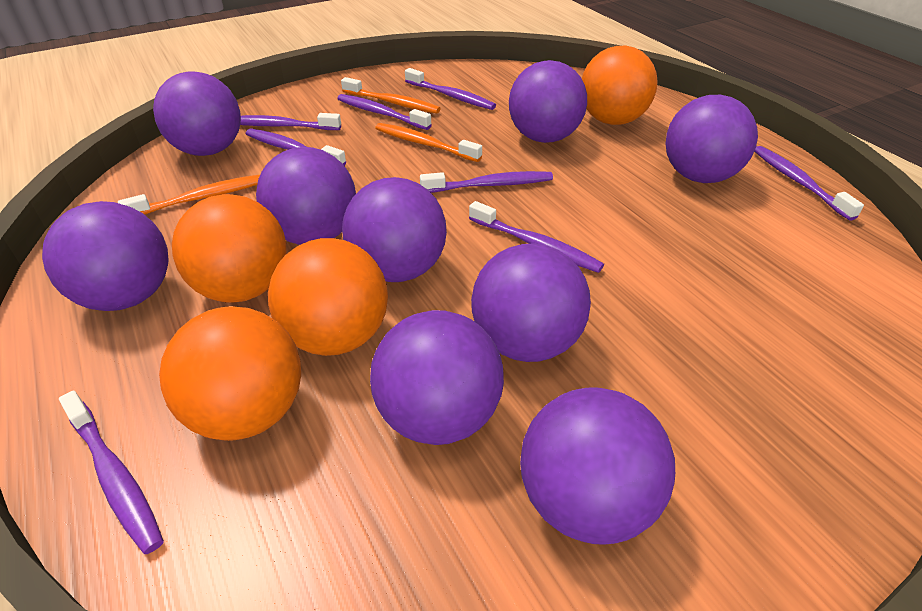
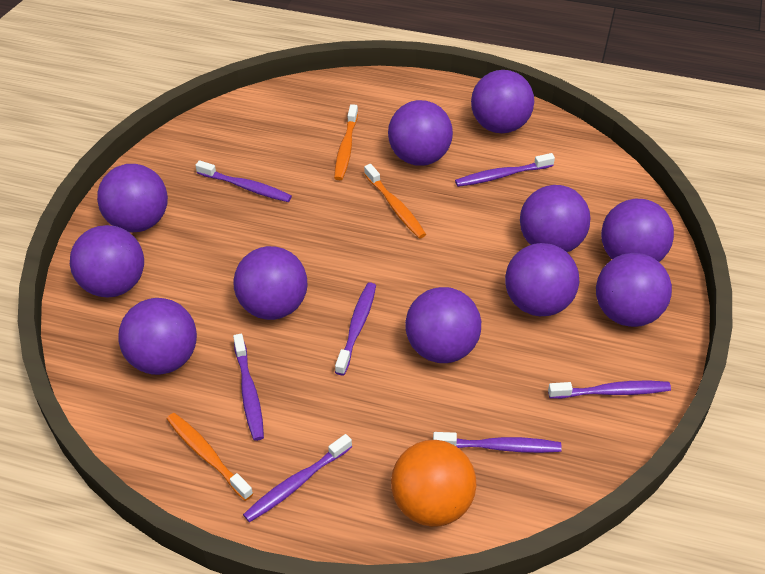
orange ball: [159,306,301,441] [172,194,286,303] [268,238,388,356] [582,46,658,125] = 4 -> [391,440,476,527] = 1
purple ball: [42,201,168,311] [153,71,241,156] [256,147,356,245] [342,177,447,282] [370,310,504,445] [471,243,591,362] [509,60,587,143] [520,387,675,545] [666,95,758,183] = 9 -> [70,225,144,298] [97,164,168,233] [119,298,197,375] [233,246,308,320] [388,100,453,166] [405,287,481,363] [471,70,534,133] [505,243,579,316] [520,185,591,252] [596,253,672,327] [601,199,674,262] = 11
purple toothbrush: [59,390,164,554] [240,113,341,130] [246,129,346,166] [337,94,432,130] [405,68,496,110] [420,171,553,193] [469,201,604,273] [754,146,864,221] = 8 -> [196,160,292,202] [233,334,264,441] [243,434,352,522] [335,282,376,375] [433,432,562,453] [455,153,555,187] [548,381,671,399] = 7

